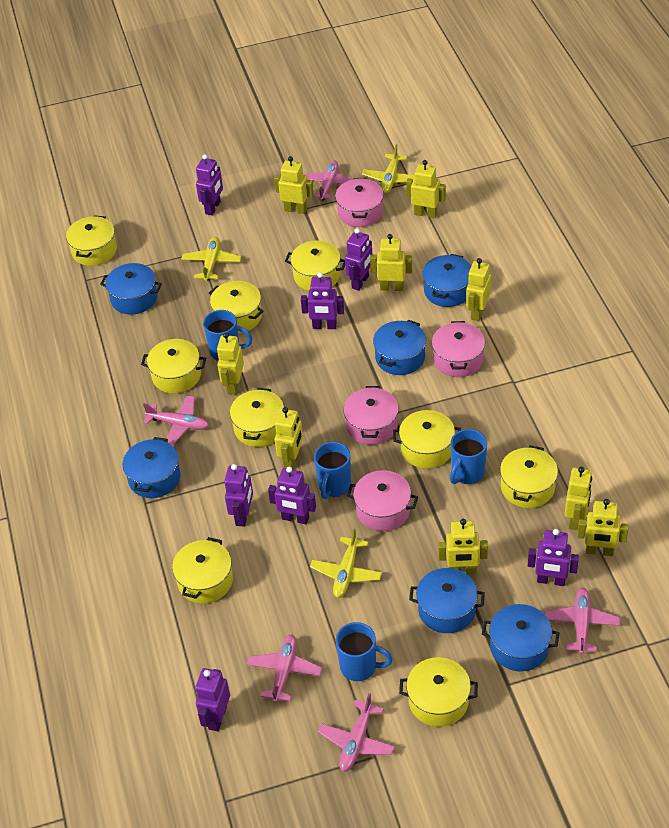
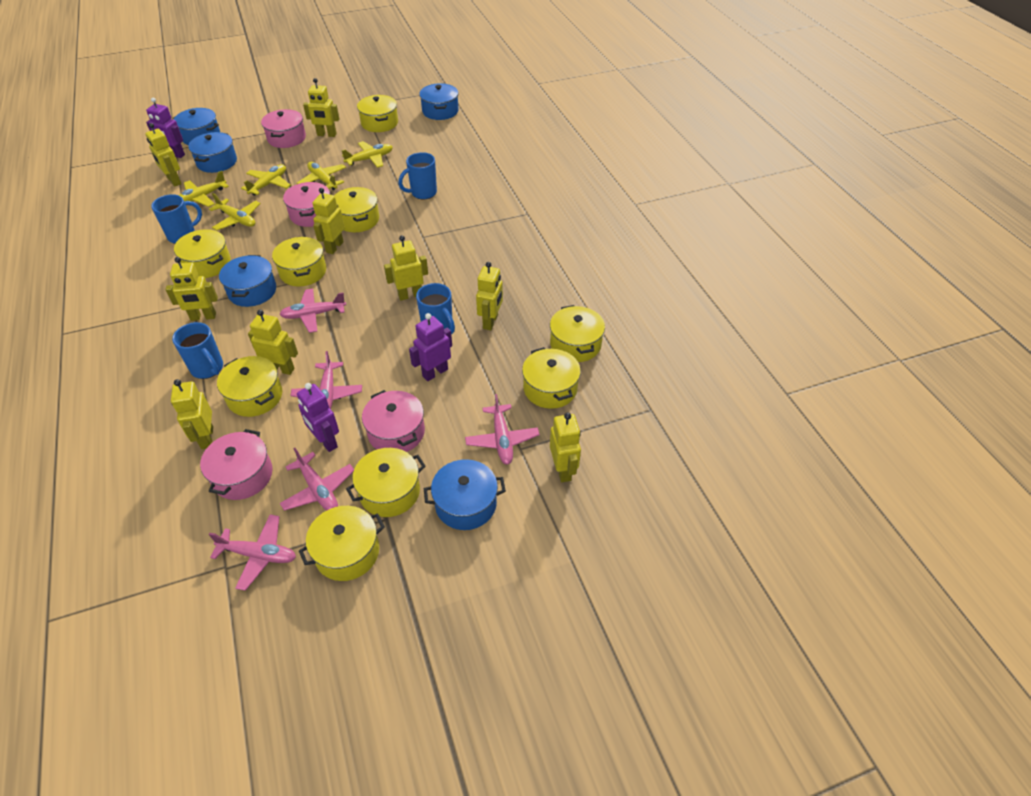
blue pot: [100,263,162,315] [123,437,180,498] [373,320,426,375] [409,568,485,633] [422,254,471,307] [482,604,559,671] = 6 -> [173,108,220,145] [188,132,237,173] [219,255,276,307] [419,83,459,120] [424,459,506,530] = 5
purple robot: [195,668,230,731] [196,154,223,215] [224,464,253,527] [268,467,316,524] [301,272,344,329] [345,228,372,291] [528,529,579,586] = 7 -> [146,98,185,158] [297,383,339,452] [409,313,452,381] = 3
yellow plane: [181,237,241,281] [310,528,382,598] [362,144,415,194] = 3 -> [179,171,229,207] [209,193,261,231] [241,164,291,196] [297,162,346,190] [341,141,393,168] = 5

